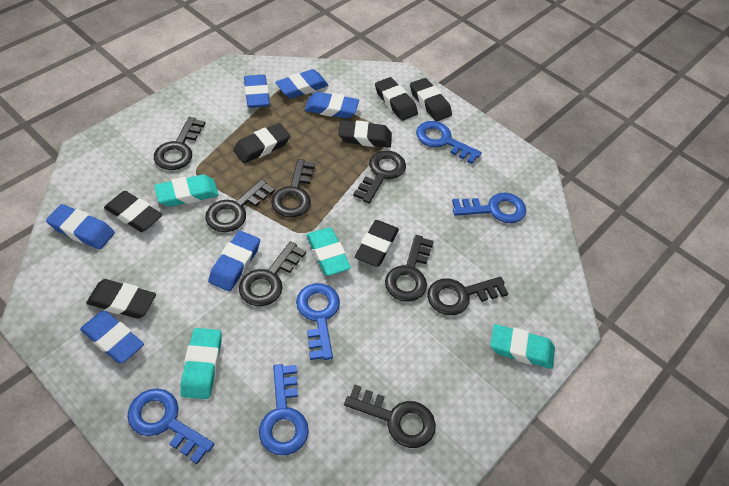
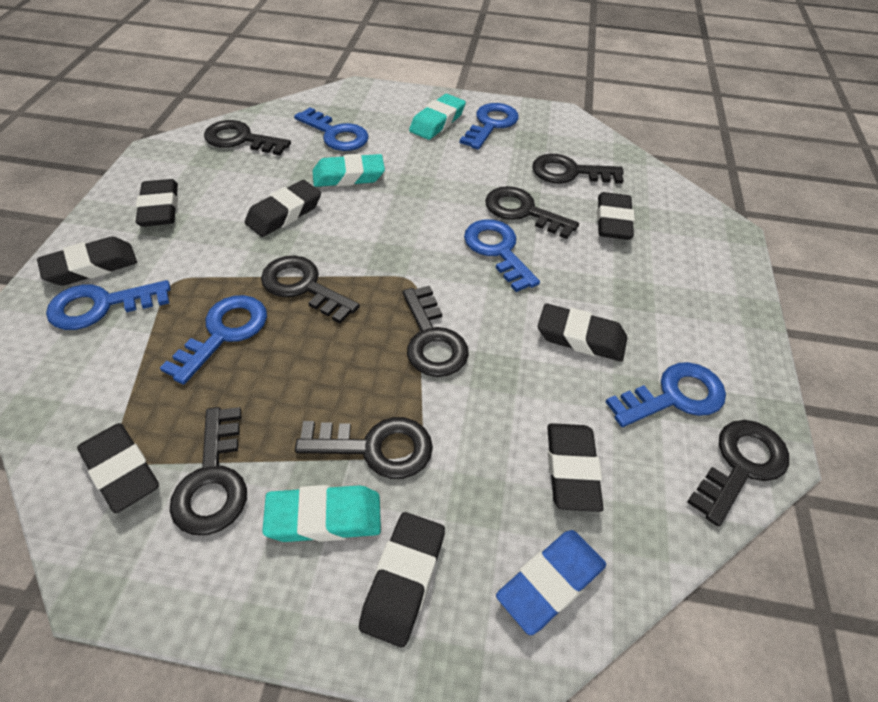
black eraser: [86,279,156,319] [104,191,162,232] [233,123,290,163] [338,120,392,148] [355,220,399,267] [375,77,418,121] [410,78,452,121] = 7 -> [37,237,137,286] [77,423,159,513] [135,179,178,227] [245,180,321,237] [359,512,445,648] [538,304,627,362] [547,423,604,512] [597,192,635,240] = 8
blue eraser: [46,204,115,250] [80,311,144,364] [208,231,260,291] [244,75,270,108] [275,69,328,99] [305,92,359,118] = 6 -> [496,530,606,635] = 1
blue key: [127,388,214,464] [259,364,309,455] [296,283,340,360] [416,121,482,164] [452,192,526,223] = 5 -> [46,280,171,330] [160,295,267,384] [294,107,369,151] [460,103,519,150] [464,219,540,292] [606,362,726,427] = 6
turquoise eraser: [154,175,219,207] [180,328,222,399] [306,228,351,276] [490,324,555,369] = 4 -> [262,485,381,542] [313,154,385,187] [409,94,466,140] = 3

